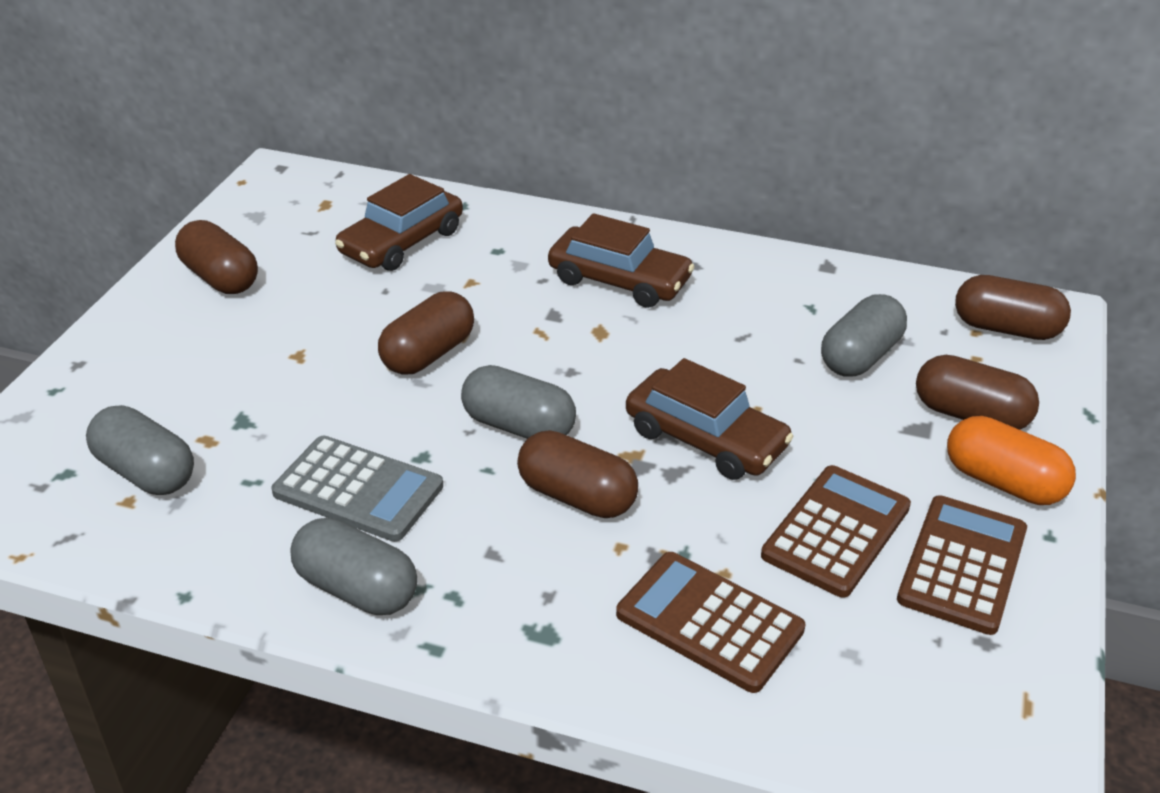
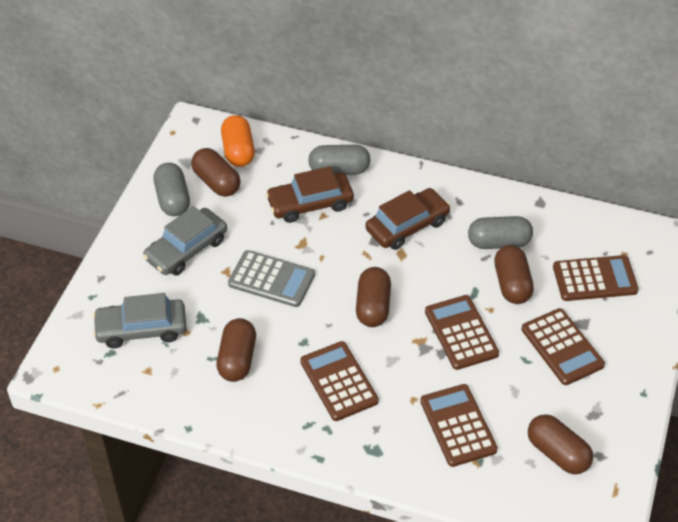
brown calculator: [616,552,805,693] [761,465,911,598] [897,495,1027,635] = 3 -> [300,341,379,421] [420,384,498,467] [425,295,499,370] [521,308,605,385] [553,255,639,301] = 5
brown car: [335,174,463,271] [548,213,695,308] [626,358,794,480] = 3 -> [266,166,354,223] [365,188,451,250] = 2
grey capsule: [86,405,194,495] [290,518,417,615] [461,365,576,439] [821,294,907,377] = 4 -> [154,163,190,216] [308,145,371,175] [468,216,533,249] = 3
grey car: none = 0 -> [93,293,186,348] [143,206,227,275] = 2

